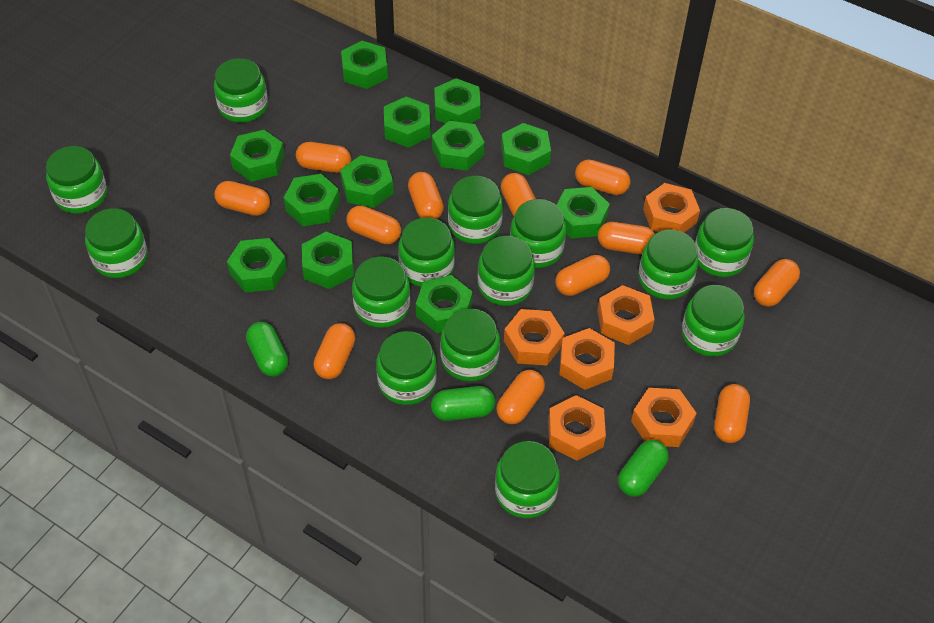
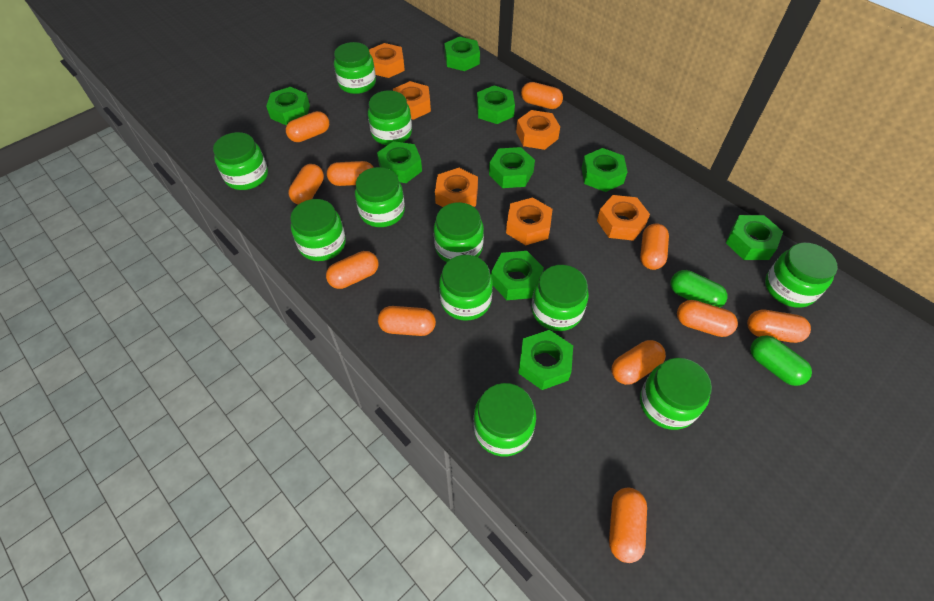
green capsule: [246,322,288,377] [431,386,495,421] [618,440,668,497] = 3 -> [671,270,727,308] [750,336,812,386] = 2
green jar: [46,146,107,214] [85,208,148,278] [214,58,268,123] [352,256,410,328] [376,331,437,405] [398,218,455,287] [440,309,500,381] [448,176,503,244] [478,236,535,306] [495,441,560,518] [510,199,566,268] [639,230,698,299] [682,285,745,356] [695,208,754,277] = 14 -> [213,132,268,190] [290,199,346,261] [334,42,376,94] [355,167,405,227] [368,91,412,145] [434,202,484,262] [439,255,493,321] [474,383,536,456] [532,265,589,331] [640,358,712,430] [765,243,838,308] = 11
green nut: [227,238,287,292] [230,130,285,182] [284,174,340,226] [302,232,354,289] [340,155,394,208] [341,41,388,89] [384,97,430,148] [416,275,473,333] [432,121,485,171] [434,78,481,124] [501,123,551,175] [557,187,610,238] = 12 -> [266,87,310,126] [377,141,422,183] [444,37,480,71] [477,85,515,124] [489,147,535,188] [491,251,544,300] [518,330,573,390] [582,148,628,192] [726,215,783,260] = 9
orange capsule: [214,181,270,216] [296,142,351,173] [314,323,355,379] [347,206,401,244] [408,172,444,219] [496,370,545,424] [501,173,536,216] [555,255,610,296] [575,160,630,195] [598,222,655,254] [714,384,750,443] [754,259,800,307] = 12 -> [286,111,329,142] [289,164,324,205] [326,251,378,289] [327,161,374,186] [378,306,436,336] [521,82,563,109] [609,488,647,563] [611,340,666,385] [640,223,669,270] [677,300,738,337] [747,310,811,343] = 11

